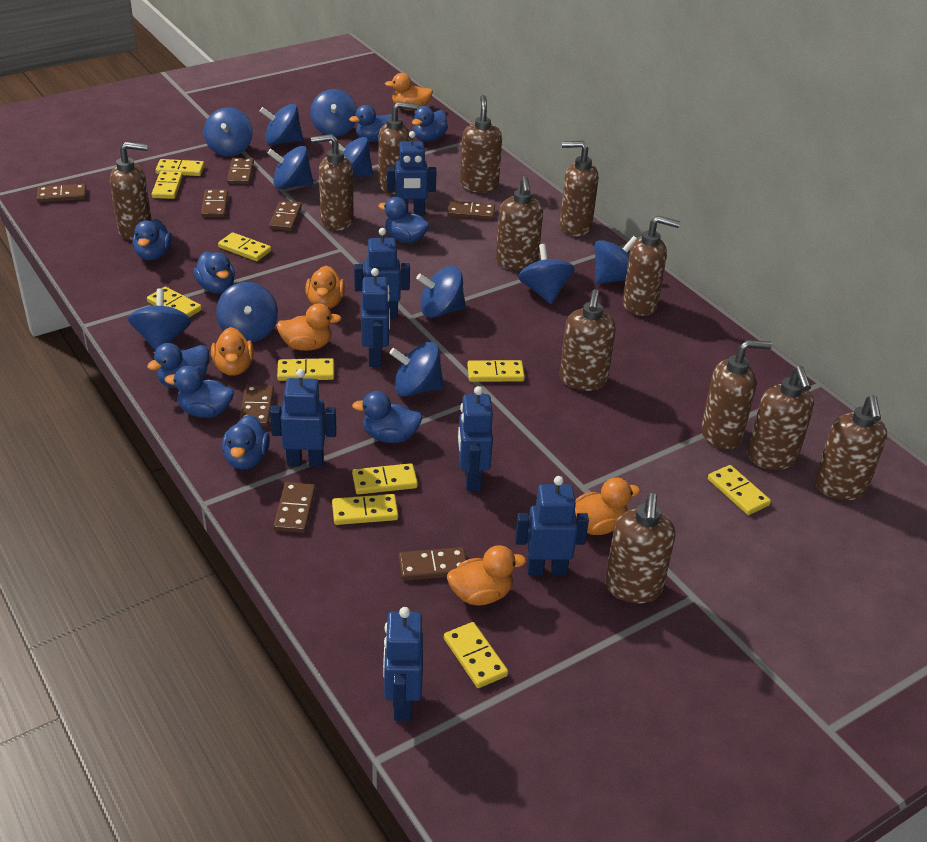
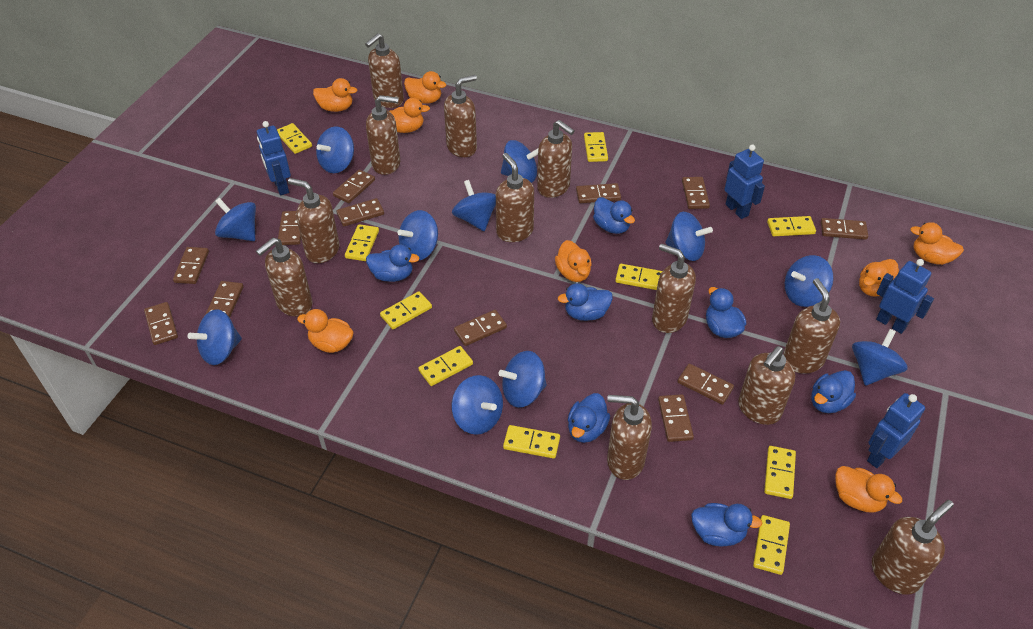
blue duck: [132,219,172,260] [147,343,209,388] [165,366,234,418] [193,252,235,293] [222,415,270,470] [349,105,392,142] [352,391,423,443] [378,197,430,243] [412,106,448,141] = 9 -> [366,245,420,282] [558,283,613,321] [568,393,610,443] [593,197,635,234] [691,503,762,546] [706,287,746,338] [811,370,856,413] = 7
blue robot: [270,369,337,467] [354,228,410,318] [361,268,390,367] [383,607,423,721] [387,131,437,216] [458,386,493,491] [515,476,589,576] = 7 -> [257,121,291,195] [724,144,765,219] [867,393,925,468] [876,259,934,334] = 4
brown domino: [37,184,86,203] [201,189,228,217] [227,158,254,184] [239,385,274,427] [269,201,302,231] [273,482,316,533] [399,547,467,581] [447,201,495,220] = 8 -> [144,302,178,345] [173,247,209,284] [205,281,243,318] [278,211,301,245] [333,170,375,203] [337,198,384,226] [454,310,507,346] [576,183,621,203] [658,394,694,442] [677,364,734,405] [682,177,710,209] [821,218,868,240] = 12
orange duck: [211,327,254,376] [276,303,342,351] [305,266,345,309] [385,73,433,111] [447,545,526,606] [575,477,640,535] = 6 -> [297,309,354,353] [313,78,357,112] [390,98,430,133] [404,71,446,104] [555,240,592,282] [835,466,902,513] [859,259,899,297] [910,222,964,265] = 8

